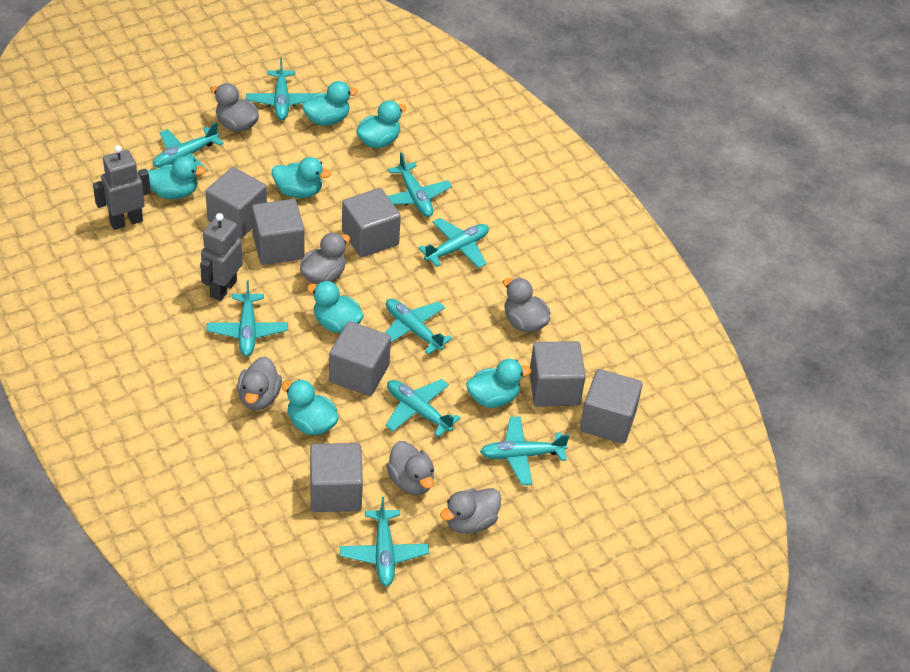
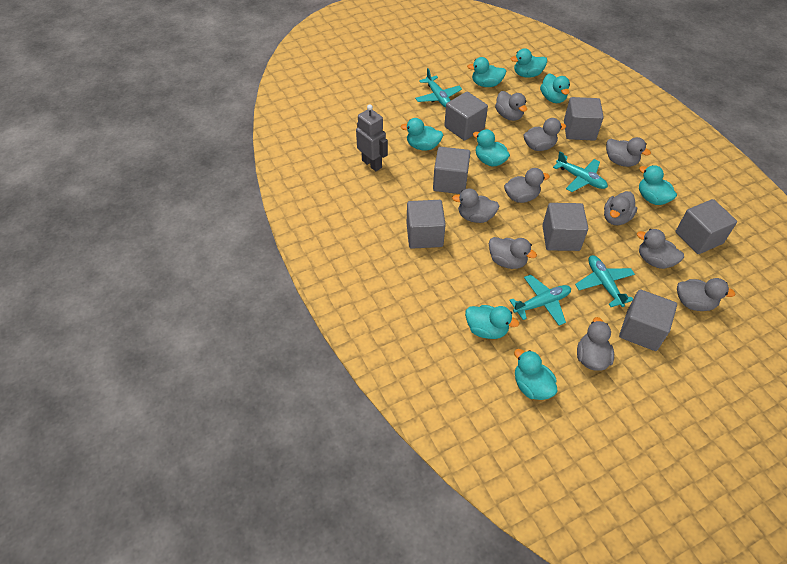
grey duck: [211,83,259,132] [237,356,282,410] [300,232,350,285] [386,441,434,495] [440,488,501,534] [503,278,550,332] = 6 -> [452,188,499,223] [489,237,537,269] [495,91,527,121] [504,168,550,203] [523,118,566,151] [577,317,614,371] [604,191,637,225] [606,137,651,167] [637,229,684,269] [677,278,735,311] = 10
grey robot: [93,145,151,230] [200,213,243,301] = 2 -> [356,104,388,171] = 1
turquoise duck: [148,156,207,199] [272,157,331,198] [282,379,339,435] [302,81,358,126] [307,281,364,333] [356,100,407,148] [466,359,531,408] = 7 -> [400,118,443,150] [465,305,519,339] [467,57,506,87] [473,129,510,167] [510,48,547,78] [514,349,558,400] [540,73,570,103] [639,165,677,205] = 8
turquoise plane: [153,122,224,172] [207,280,288,356] [246,57,317,120] [340,497,429,586] [385,299,452,355] [385,379,461,437] [388,152,452,217] [418,218,489,268] [480,416,569,485] = 9 -> [415,68,462,108] [509,275,571,325] [553,152,608,192] [575,255,635,307] = 4

